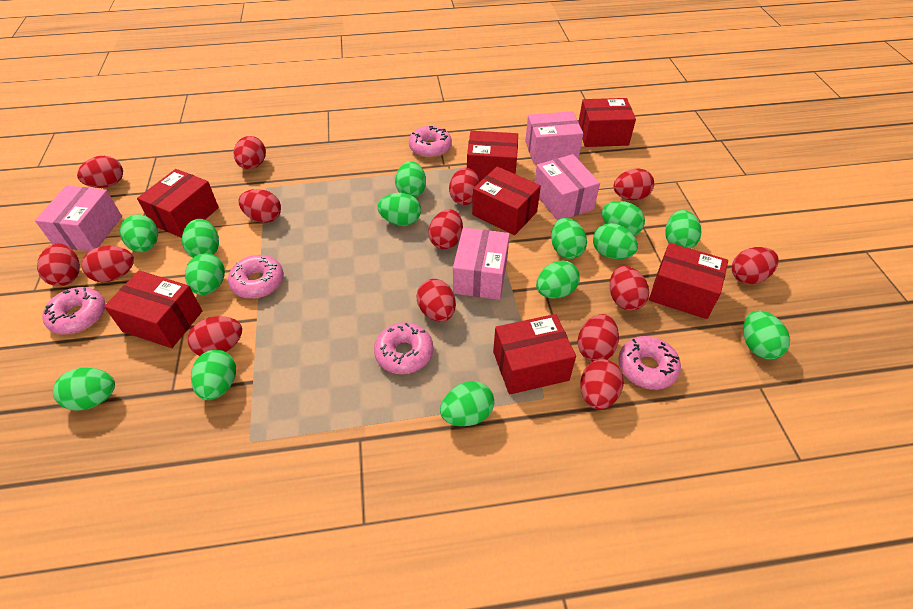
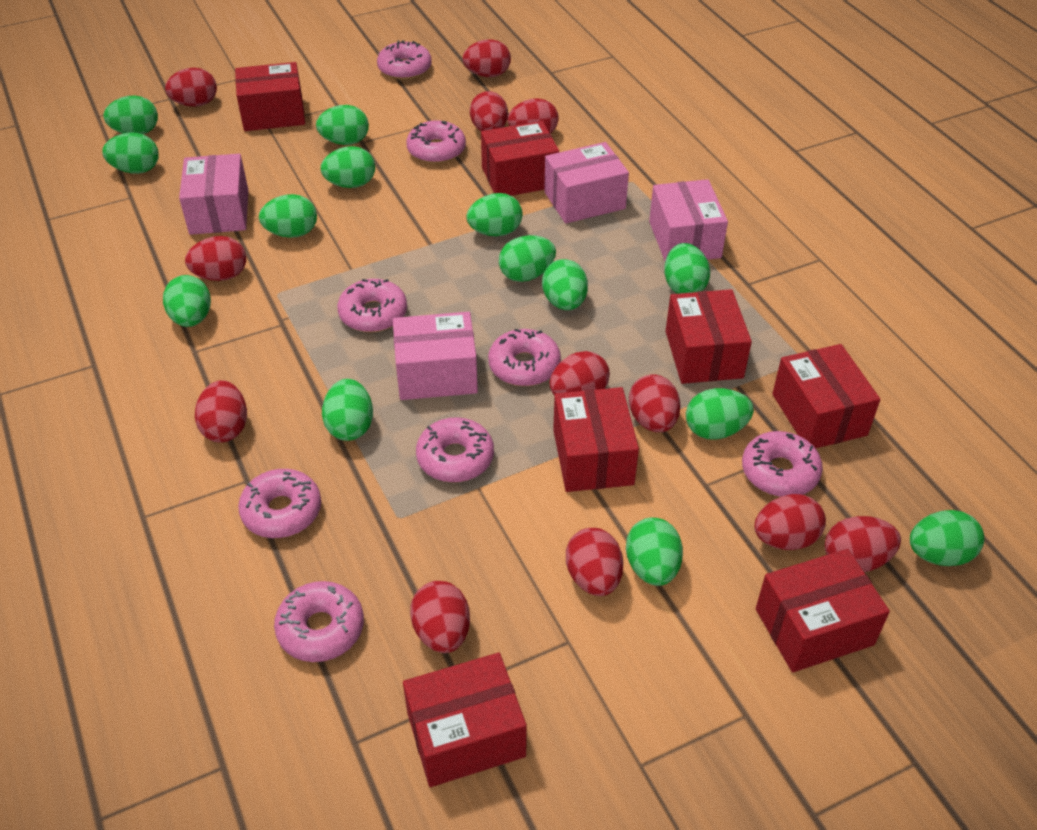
pink donut: [42,287,105,335] [228,255,284,299] [374,322,433,374] [409,126,452,158] [618,336,681,390] = 5 -> [238,469,321,538] [274,581,364,662] [337,279,407,333] [377,40,432,80] [406,120,466,164] [416,417,494,483] [488,329,561,386] [742,431,823,497] = 8
red egg: [37,244,80,286] [77,156,123,188] [82,246,134,282] [188,316,242,356] [234,136,266,169] [238,189,281,223] [416,279,456,322] [428,209,463,249] [449,168,480,205] [577,314,619,362] [580,359,624,410] [610,266,649,311] [614,168,654,200] [732,247,779,284] = 14 -> [165,68,217,107] [185,236,246,281] [195,380,247,443] [410,581,470,653] [463,39,511,77] [470,91,508,131] [508,98,559,134] [550,351,610,395] [566,528,623,596] [629,374,681,432] [754,494,826,550] [825,516,901,572] = 12

